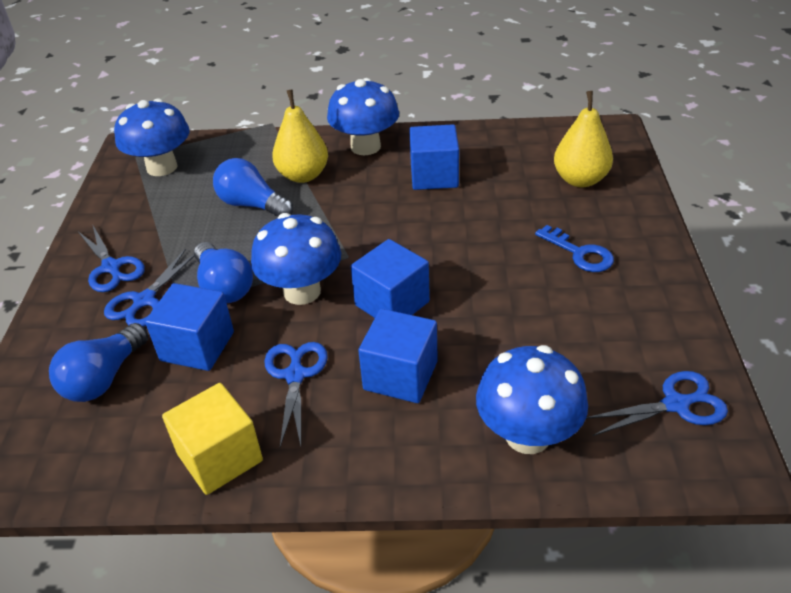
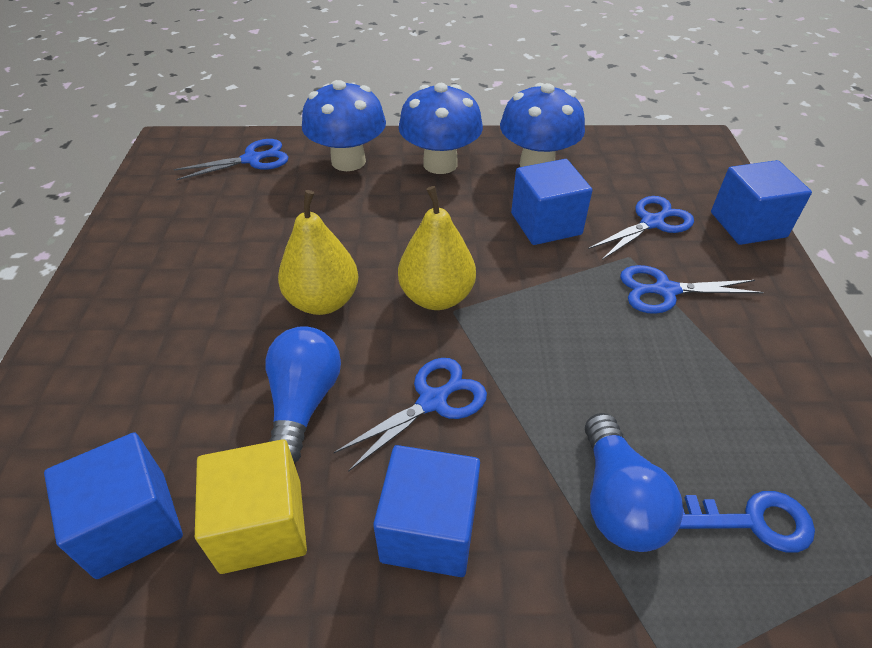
blue light bulb: [49,323,148,402] [194,242,253,303] [213,158,293,216] = 3 -> [265,326,341,463] [585,413,683,552] = 2
blue mushroom: [114,98,190,176] [251,213,341,305] [327,78,399,155] [476,345,588,454] = 4 -> [302,80,386,171] [399,83,483,174] [500,83,585,167] = 3

